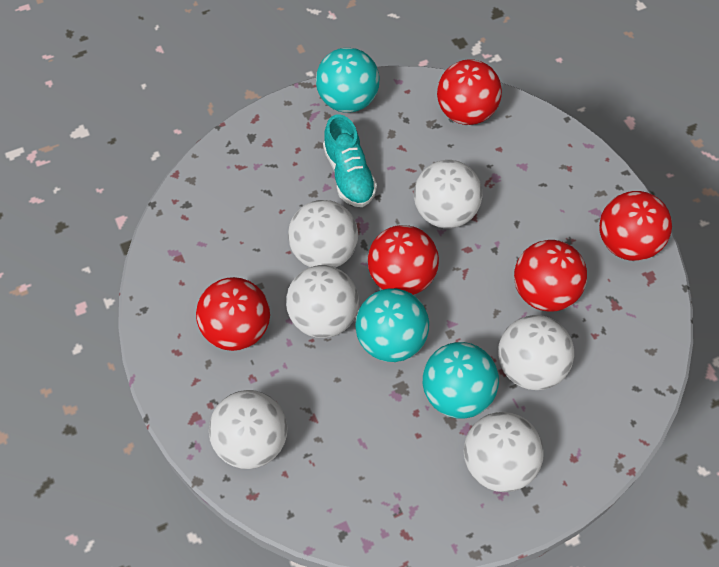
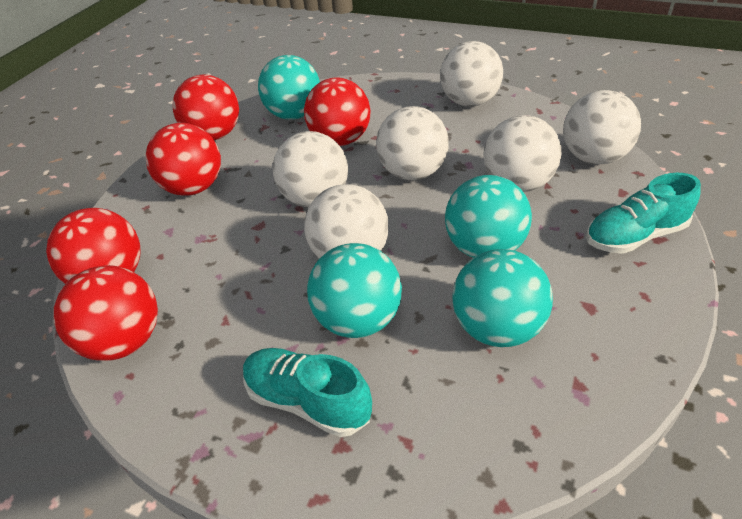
turquoise ball: [316,48,380,113] [355,288,429,362] [423,342,499,419] = 3 -> [258,55,320,120] [307,243,402,338] [445,175,532,258] [452,249,553,347] = 4
turquoise shoe: [323,114,377,207] = 1 -> [243,348,372,437] [586,173,701,254] = 2

